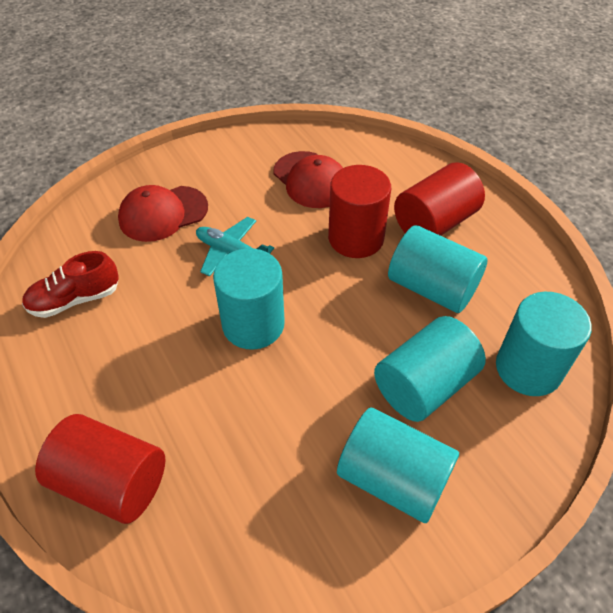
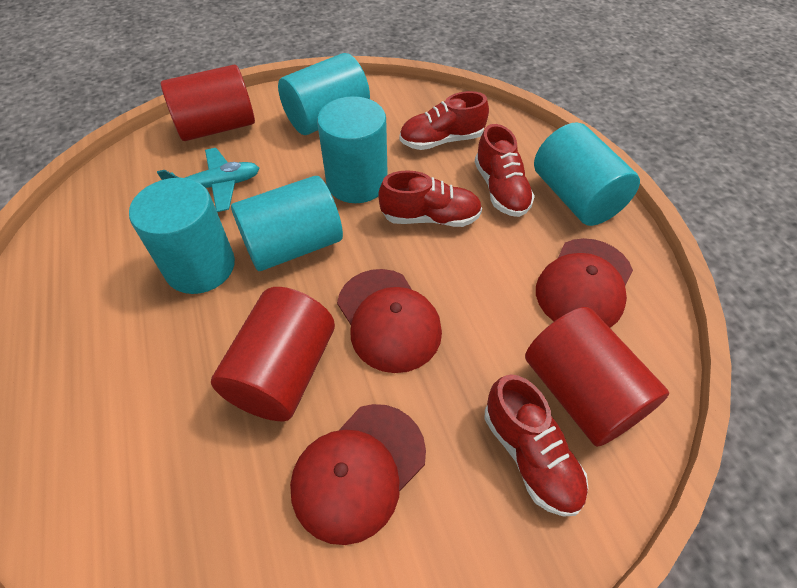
red cap: [118,185,208,242] [273,151,343,208] = 2 -> [290,404,426,545] [337,269,442,373] [536,238,633,328] = 3
red shoe: [22,251,119,318] = 1 -> [378,170,482,227] [399,91,489,150] [475,124,535,217] [484,374,588,517] = 4

